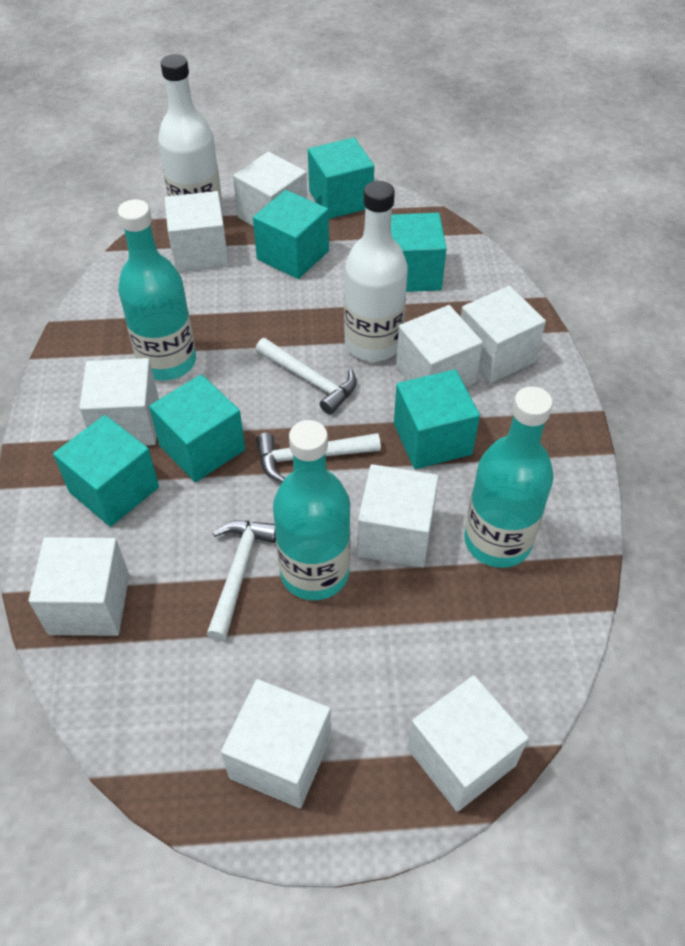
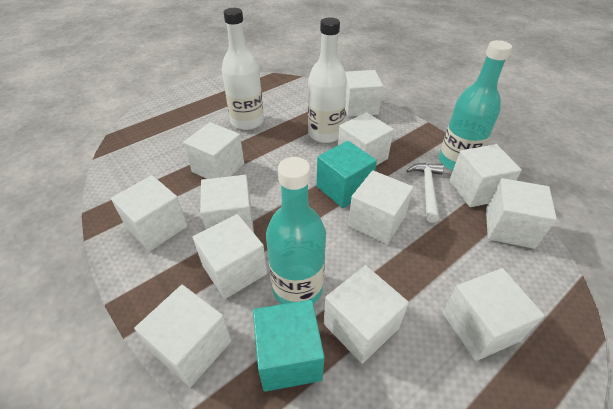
turquoise bottle: [118,199,196,381] [273,420,351,600] [465,386,553,568] = 3 -> [266,157,326,304] [439,40,512,171] = 2
turquoise cube: [53,415,159,527] [149,374,245,482] [253,190,329,279] [308,137,374,219] [391,213,447,292] [394,369,480,469] = 6 -> [253,300,325,392] [317,141,377,208] = 2
white cube: [29,537,129,636] [80,358,159,446] [164,191,229,273] [221,679,331,808] [233,152,307,227] [357,464,439,568] [396,305,483,387] [407,675,529,812] [461,286,546,383] = 9 -> [111,175,187,252] [134,285,232,387] [183,122,244,179] [193,214,267,299] [200,175,254,233] [324,265,409,364] [338,112,394,166] [345,70,383,117] [348,170,413,244] [442,268,544,361] [449,144,522,207] [486,178,557,249] = 12
white hammer: [207,521,276,641] [256,338,357,414] [256,433,381,482] = 3 -> [407,163,444,223] = 1

